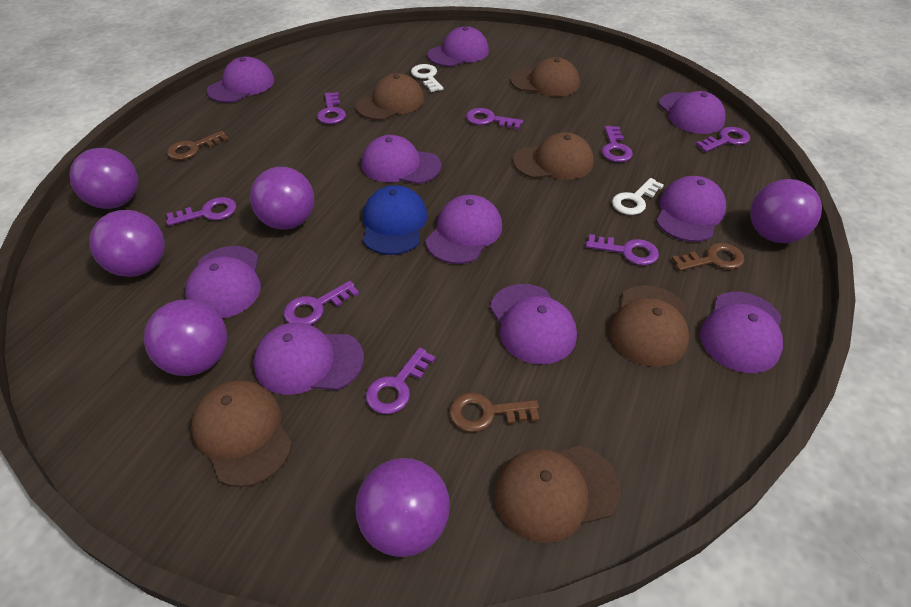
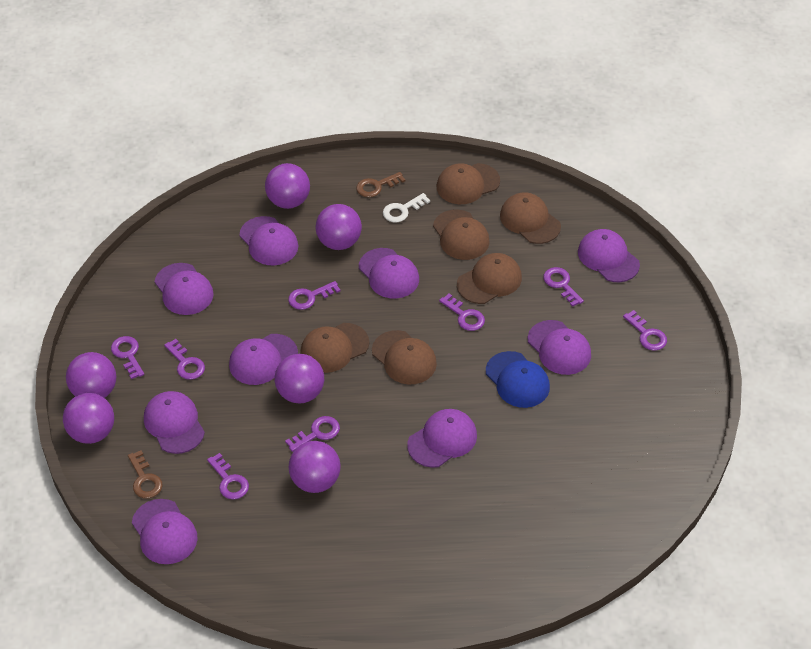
brown key: [167,131,228,160] [450,393,539,432] [672,243,744,271] = 3 -> [128,451,163,498] [356,172,405,197] = 2
purple cap: [185,246,261,319] [207,57,274,103] [253,323,364,395] [362,135,441,184] [426,195,502,264] [427,26,489,67] [490,284,577,364] [656,176,726,242] [659,91,726,134] [700,292,783,373] = 10 -> [132,499,198,564] [144,391,205,454] [155,263,214,315] [229,334,298,385] [239,216,298,265] [359,248,419,299] [407,409,477,468] [528,320,591,375] [578,229,640,282] = 9
white key: [411,64,443,92] [612,178,664,215] = 2 -> [383,193,430,222] = 1

